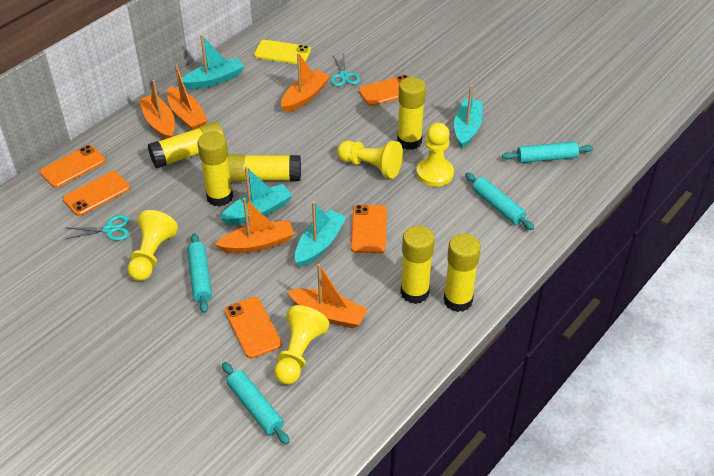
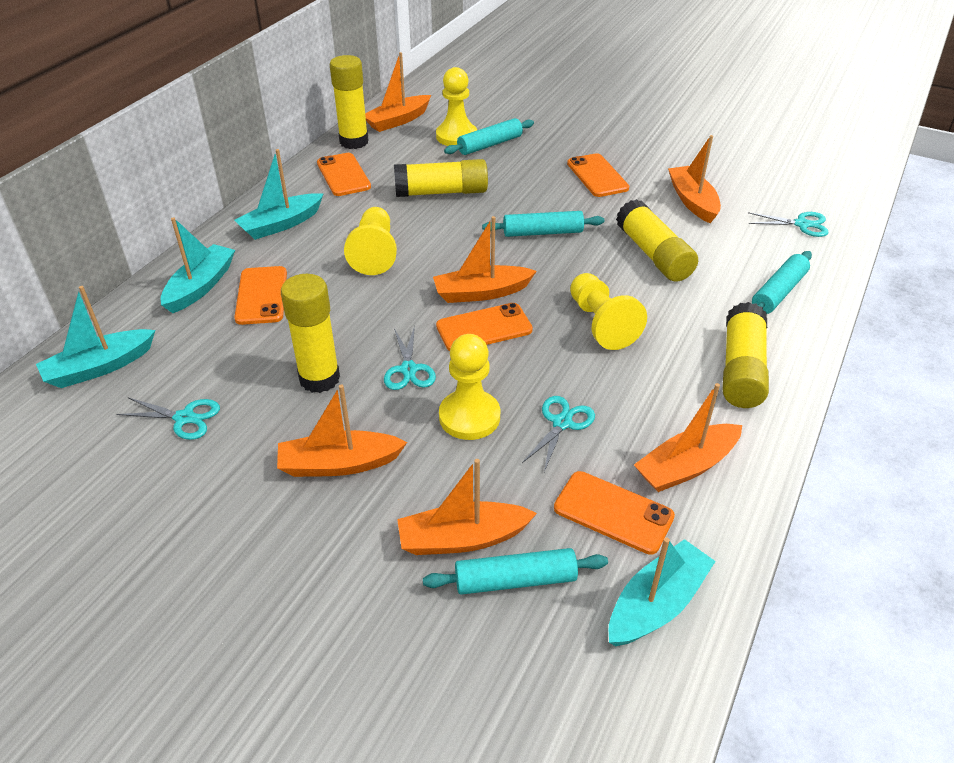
orange boat: [139,80,175,139] [167,64,208,130] [215,198,294,253] [281,53,330,113] [288,264,368,328] = 5 -> [277,384,407,477] [365,52,431,132] [397,459,537,555] [433,216,537,303] [634,383,742,492] [668,135,721,223] = 6
turquoise scissors: [66,215,129,241] [330,54,360,86] = 2 -> [117,397,220,440] [384,326,436,390] [522,396,595,472] [748,212,829,237] = 4
yellow glue stick: [148,122,225,168] [197,131,233,207] [227,154,301,182] [397,77,426,150] [400,226,435,304] [444,233,481,312] = 6 -> [281,274,340,393] [330,55,369,149] [394,159,488,197] [616,199,698,282] [723,302,769,408] = 5
yellow phone: [254,40,311,64] = 1 -> none = 0

